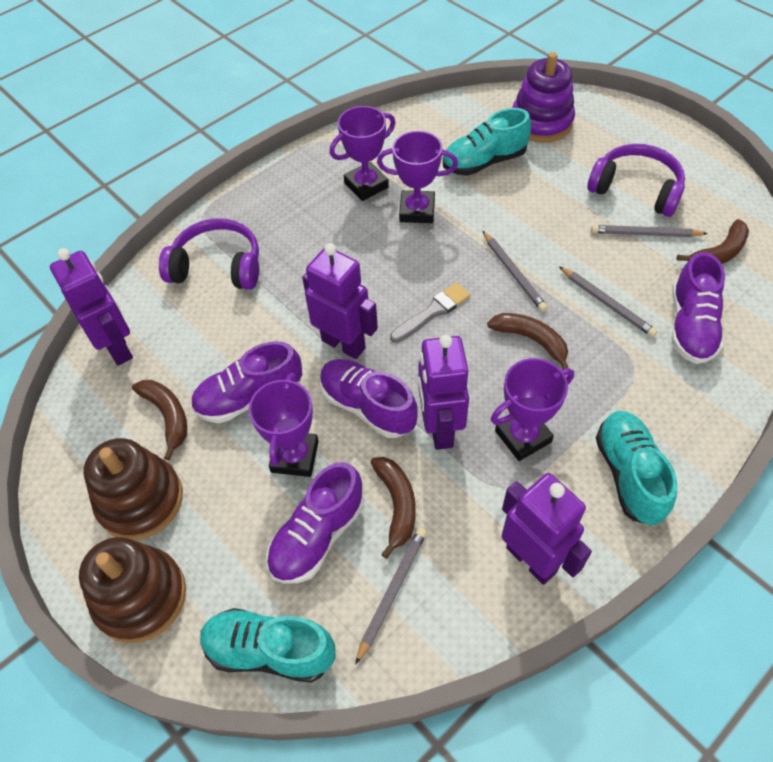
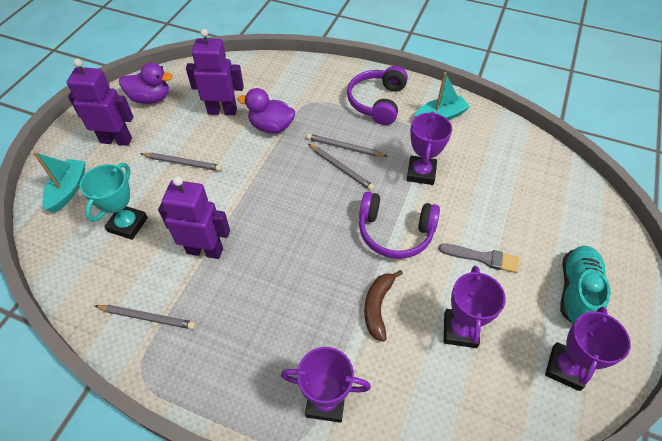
brown banana: [132,380,187,460] [371,457,416,559] [487,313,568,370] [677,219,749,264] = 4 -> [364,270,403,342] = 1
brown stacking toy: [79,537,186,643] [83,438,183,540] = 2 -> none = 0
purple duck: none = 0 -> [119,62,173,104] [238,88,295,133] = 2
purple robot: [50,248,133,365] [302,243,378,359] [418,335,469,450] [502,473,592,585] = 4 -> [67,59,133,146] [158,176,230,259] [186,29,244,115] = 3
purple shoe: [191,341,302,423] [266,462,364,584] [320,359,418,438] [671,252,725,364] = 4 -> none = 0
purple stacking toy: [512,52,575,143] = 1 -> none = 0
turquoise boat: none = 0 -> [33,152,86,213] [415,72,470,120] = 2
turquoise shoe: [200,608,336,683] [443,108,531,176] [596,411,677,525] = 3 -> [560,246,611,323] = 1
turquoise trophy: none = 0 -> [80,163,148,240] = 1

